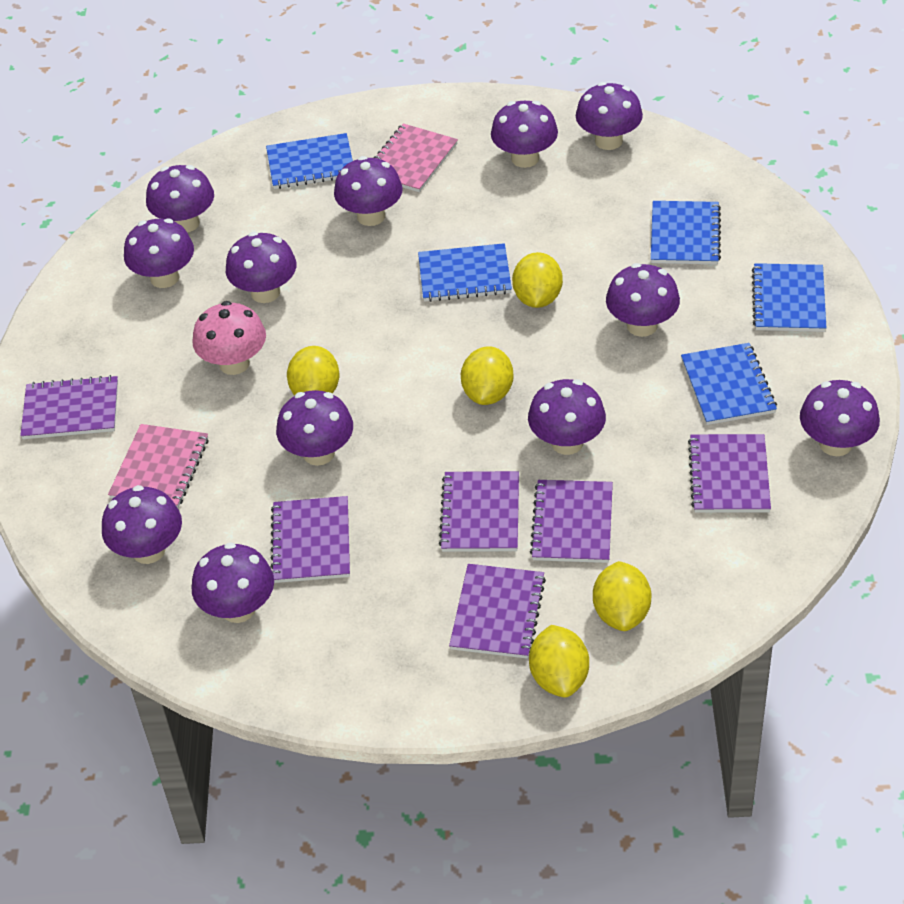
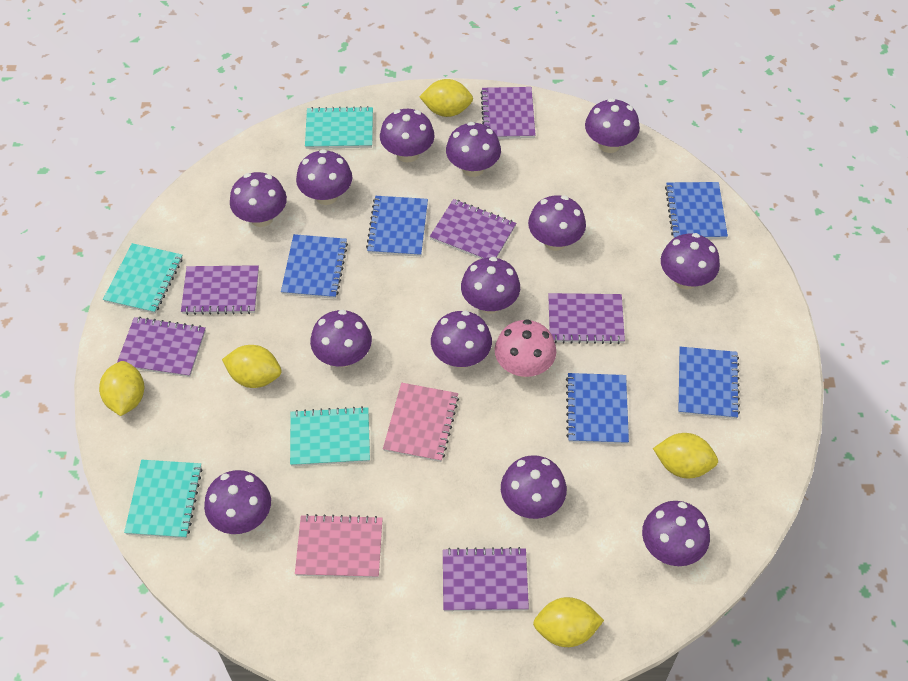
purple mushroom: [102,485,182,564] [124,218,194,288] [146,165,214,233] [192,542,274,623] [226,232,297,303] [276,390,353,466] [334,156,403,226] [491,101,558,168] [528,379,606,455] [576,82,643,150] [606,263,680,337] [800,380,880,456] = 12 -> [204,470,271,534] [230,172,287,227] [296,149,352,205] [310,310,372,367] [380,109,435,163] [431,311,492,368] [446,122,501,177] [461,257,520,314] [501,455,567,519] [528,195,586,251] [585,98,640,153] [642,501,710,566] [661,233,720,290] = 13
turquoise notebook: none = 0 -> [103,243,183,314] [124,460,203,539] [290,406,370,466] [305,106,373,149] = 4

